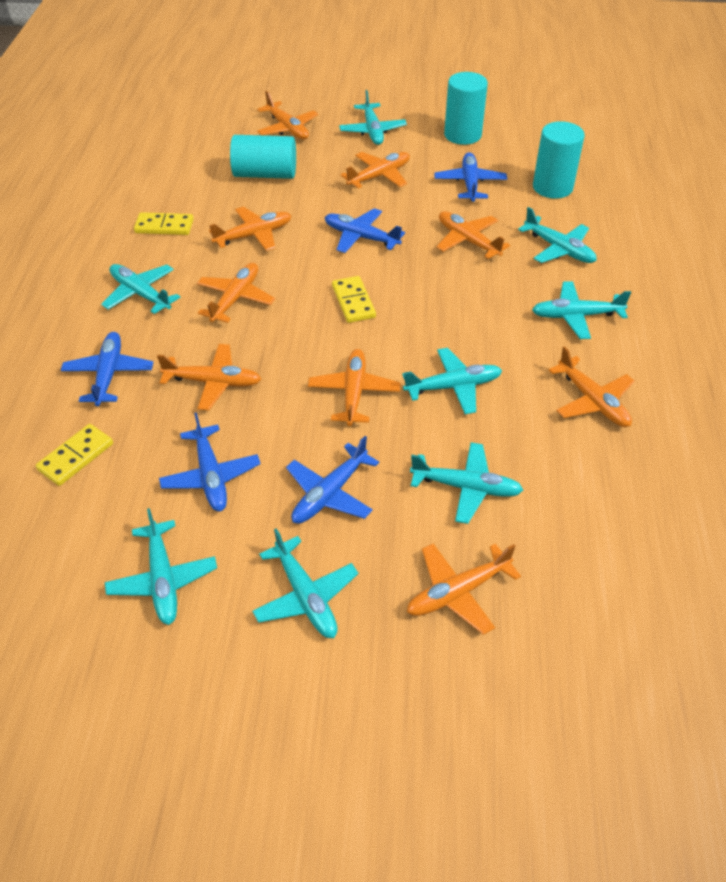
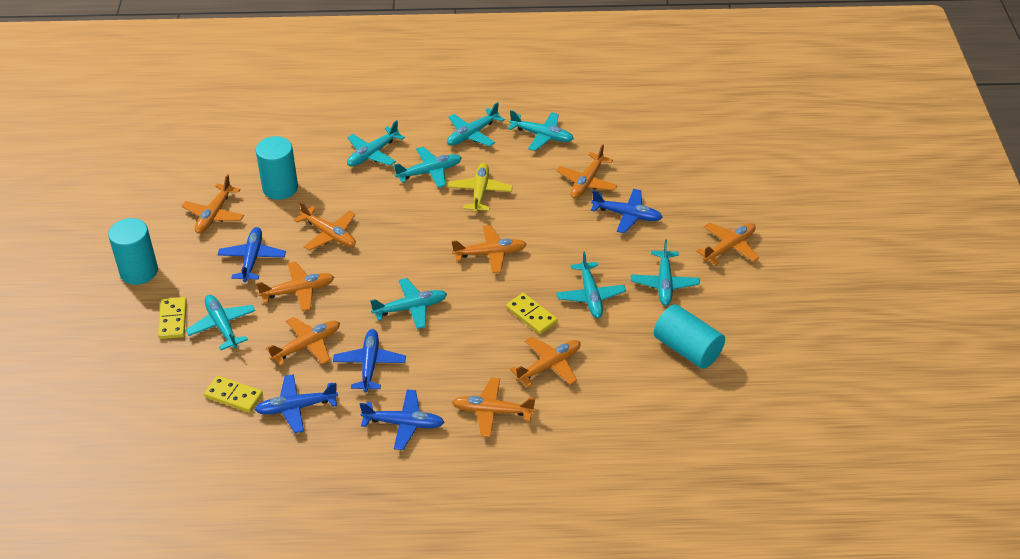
yellow plane: none = 0 -> [448,163,513,213] = 1

